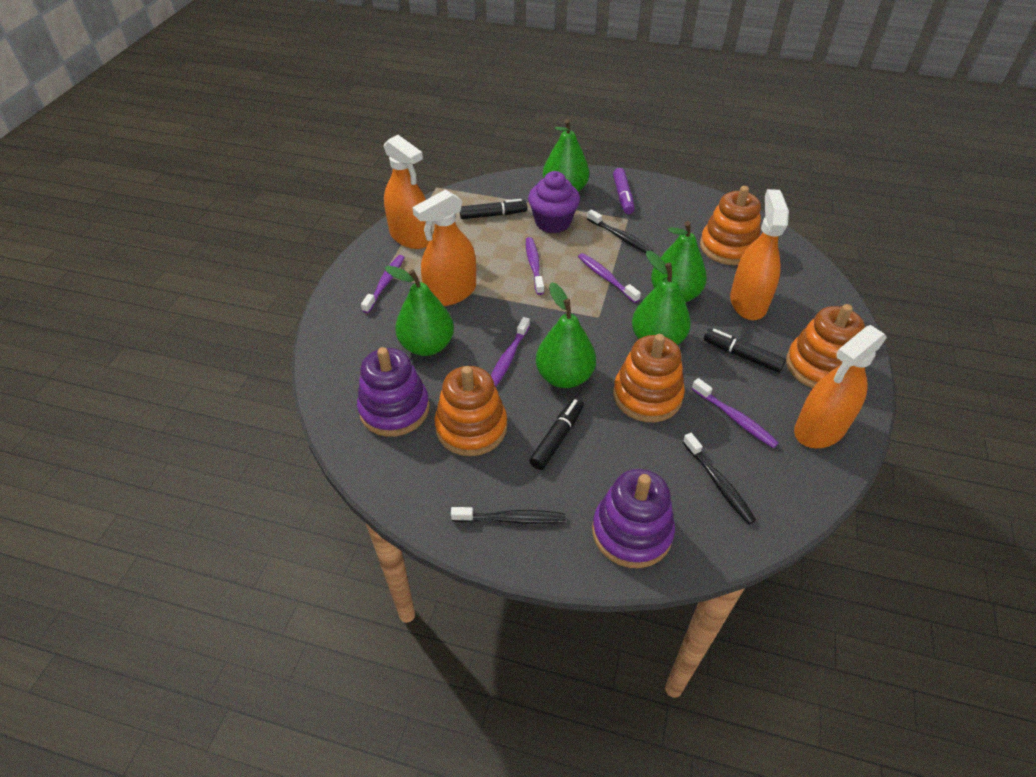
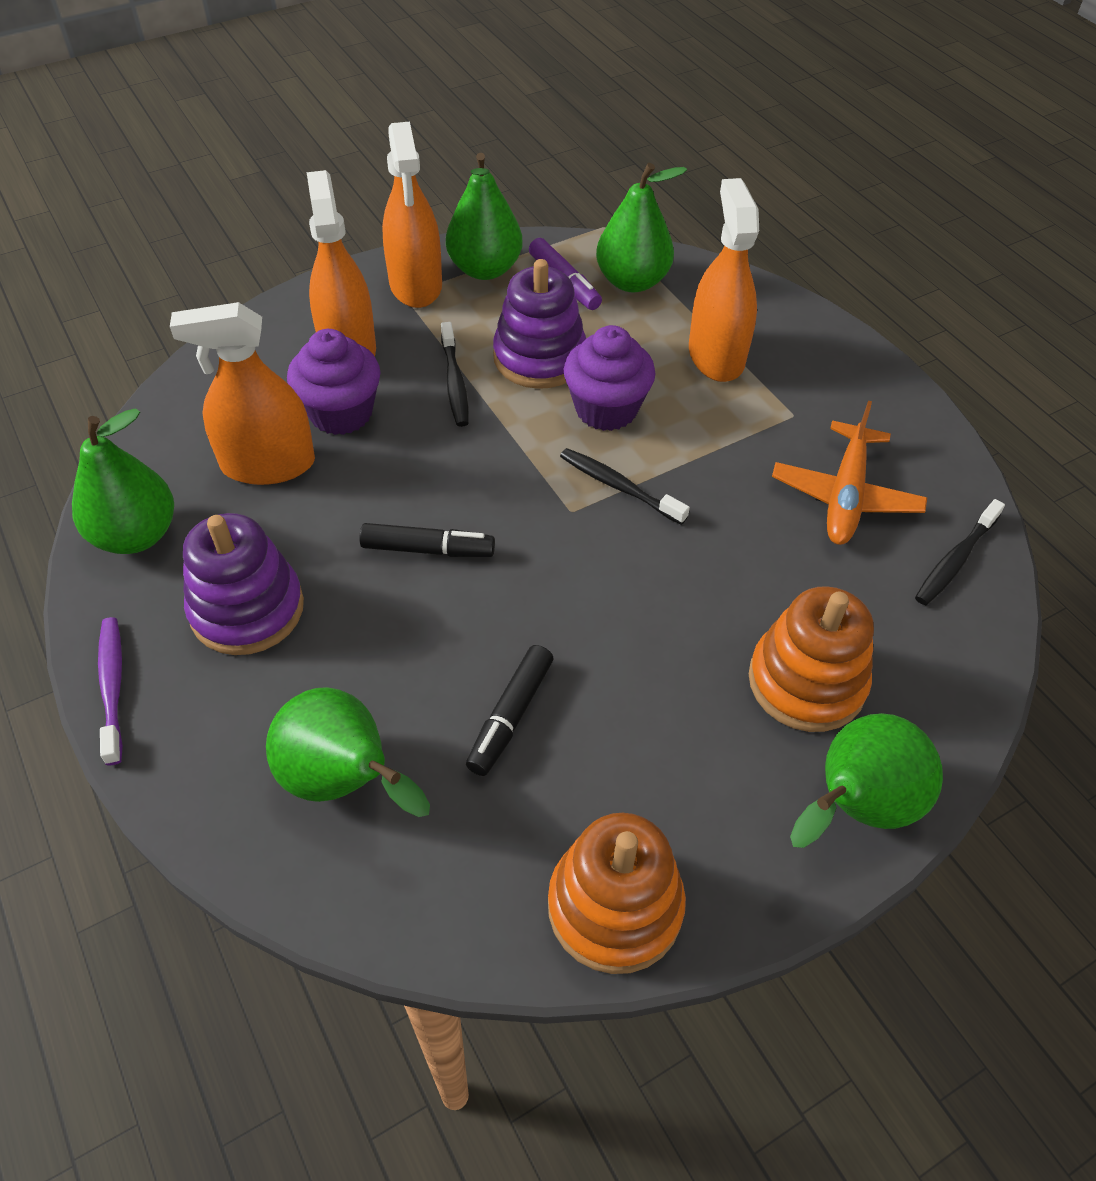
black marker: [460,199,527,219] [529,398,584,470] [704,329,786,373] = 3 -> [359,523,495,557] [466,645,553,776] = 2
orange plane: none = 0 -> [772,401,927,545] = 1
orange stacking toy: [434,366,507,456] [613,334,685,422] [700,186,761,265] [786,304,865,388] = 4 -> [548,813,686,974] [749,586,874,732] = 2
purple cupcake: [528,171,580,233] = 1 -> [287,329,381,435] [564,325,656,431] = 2
purple toothbrush: [361,255,405,313] [491,317,530,387] [526,237,544,295] [578,253,641,303] [692,378,779,449] = 5 -> [98,617,123,765] = 1

